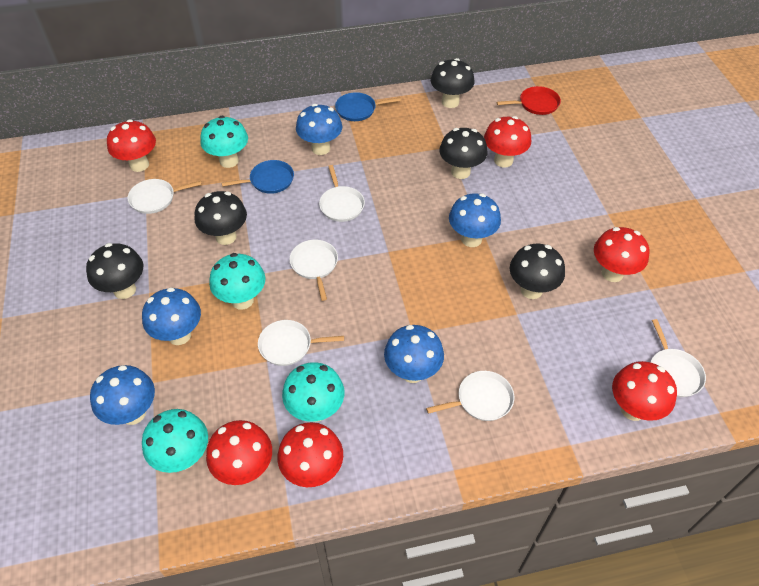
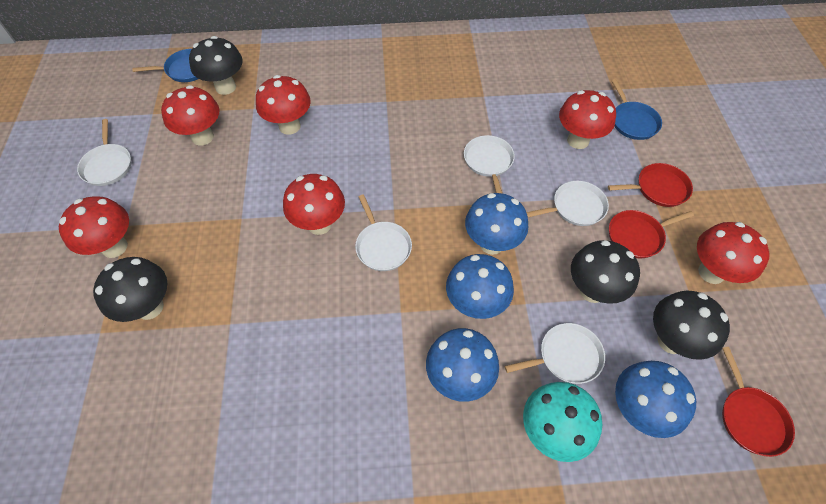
black mushroom: [86,243,143,299] [194,191,247,245] [431,58,475,108] [439,128,487,179] [510,244,565,299] = 5 -> [93,257,168,322] [189,36,243,95] [571,240,640,304] [653,291,730,360] = 4
blue mushroom: [90,365,155,425] [142,287,201,345] [296,104,342,155] [384,325,444,383] [449,193,501,247] = 5 -> [426,328,499,402] [446,254,514,319] [465,193,528,255] [615,361,696,438] = 4
red pan: [497,86,561,115] = 1 -> [608,163,693,207] [609,210,694,259] [722,347,795,457] = 3
turquoise mushroom: [142,409,208,473] [200,116,248,168] [209,253,266,310] [282,362,344,422] = 4 -> [523,382,602,462] = 1
white pan: [128,179,202,214] [258,320,344,366] [289,240,338,301] [319,165,365,222] [426,371,514,421] [651,319,706,397] = 6 -> [77,119,131,186] [355,194,412,271] [464,135,515,193] [505,323,605,384] [526,181,609,226] = 5

